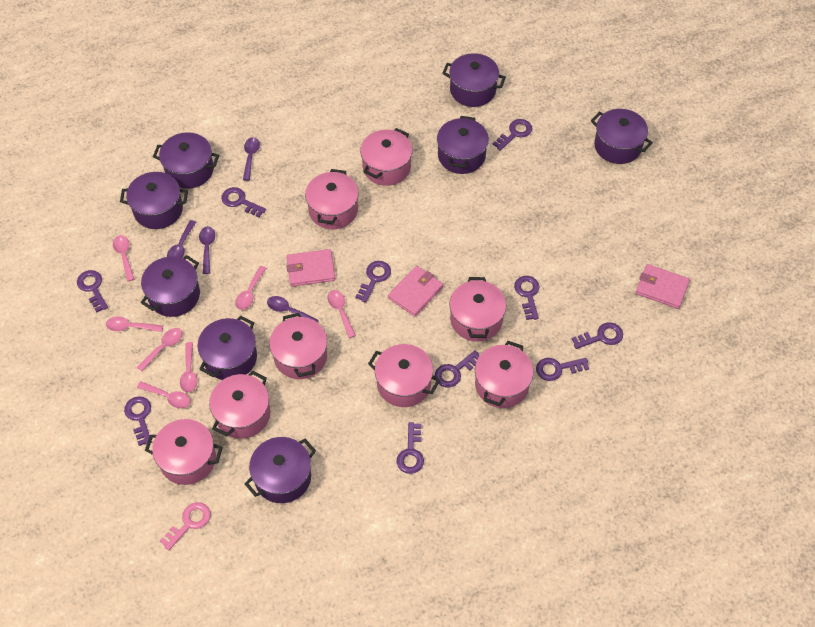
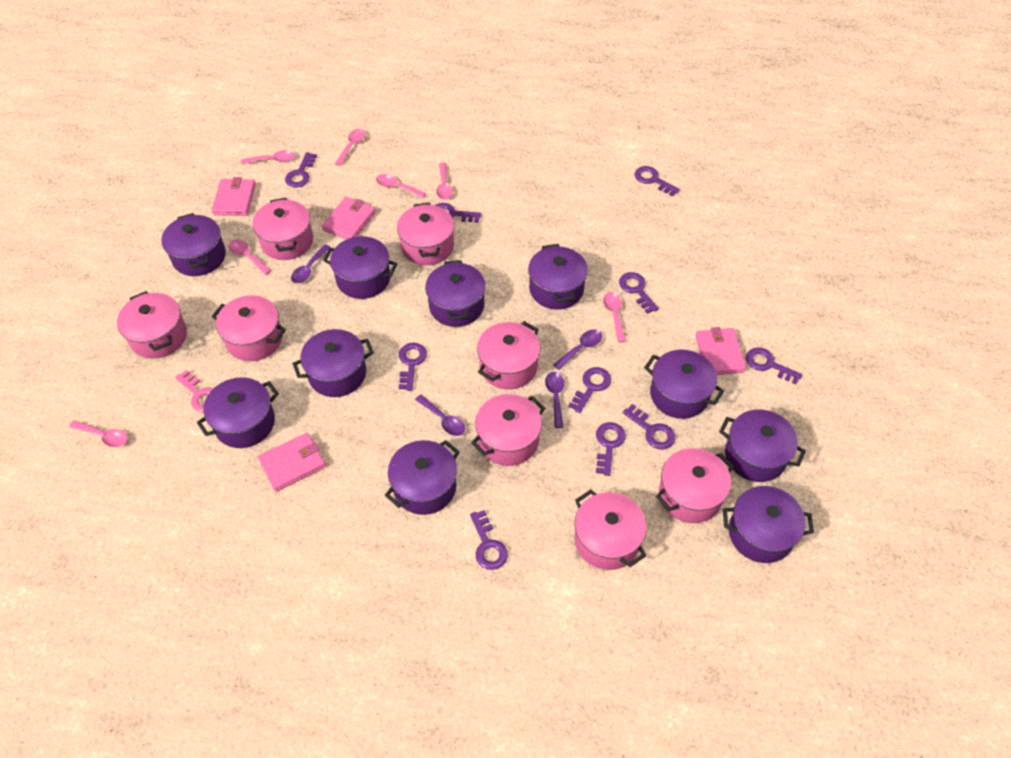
pink wallet: [286,249,336,287] [388,266,443,317] [636,264,690,309] = 3 -> [212,177,256,216] [258,433,326,491] [322,197,376,239] [695,327,746,375] = 4
purple pot: [120,172,188,229] [141,255,200,317] [153,132,219,189] [197,315,257,380] [245,437,316,503] [437,116,489,174] [442,53,506,107] [591,109,653,164] = 8 -> [161,213,226,276] [197,377,279,448] [292,329,374,397] [323,236,398,299] [385,440,460,515] [425,260,486,327] [528,244,588,310] [644,350,724,419] [719,409,806,482] [723,486,814,563] = 10

